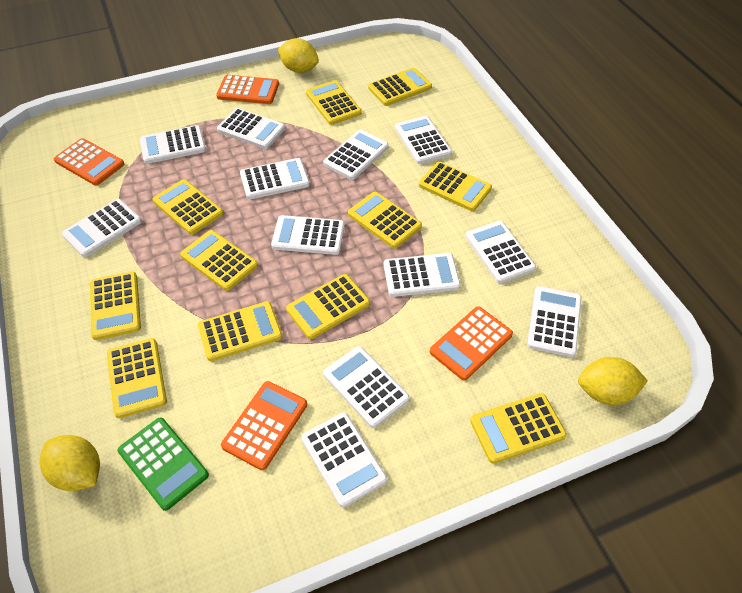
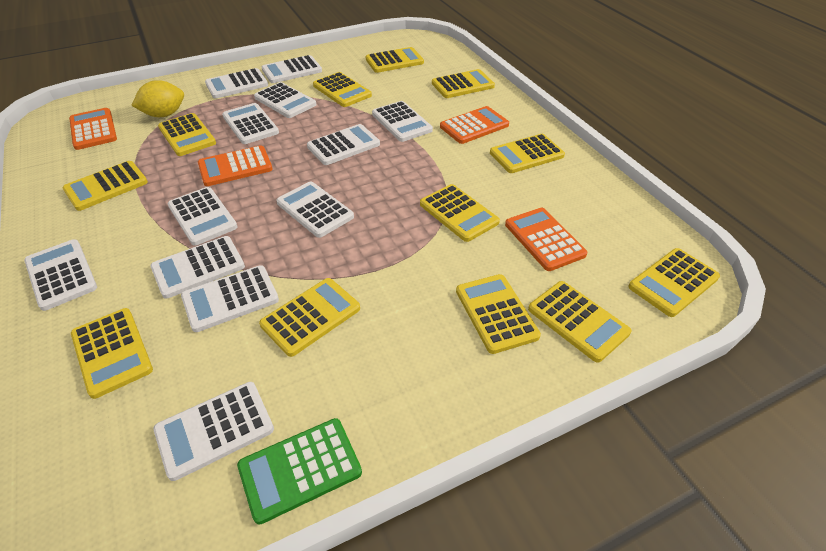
yellow calculator: [90,271,141,340] [107,338,167,418] [153,179,223,235] [180,230,258,291] [198,301,282,361] [286,274,370,339] [306,80,362,125] [348,192,422,248] [368,68,432,106] [419,161,492,211] [470,393,567,464] = 11 -> [63,161,148,211] [71,308,153,399] [158,113,216,156] [259,278,360,357] [313,72,372,107] [365,47,424,73] [420,184,500,242] [432,69,495,98] [456,274,541,354] [490,134,565,173] [528,281,631,363] [628,248,720,317] = 12
yellow lemon: [40,435,100,491] [278,38,319,73] [578,357,648,405] = 3 -> [131,80,184,117] = 1

